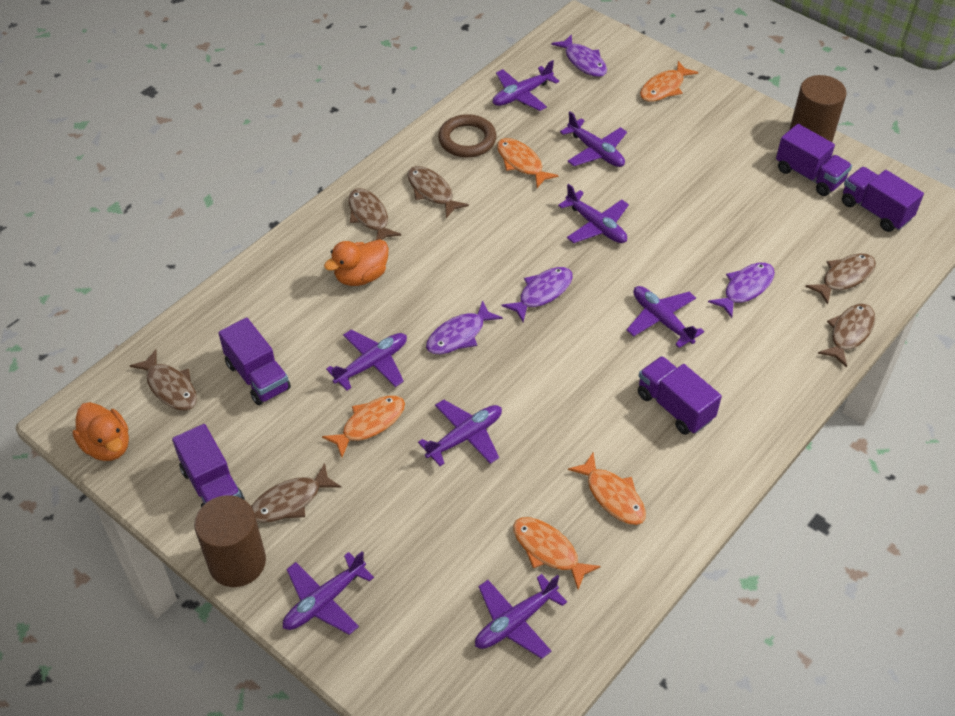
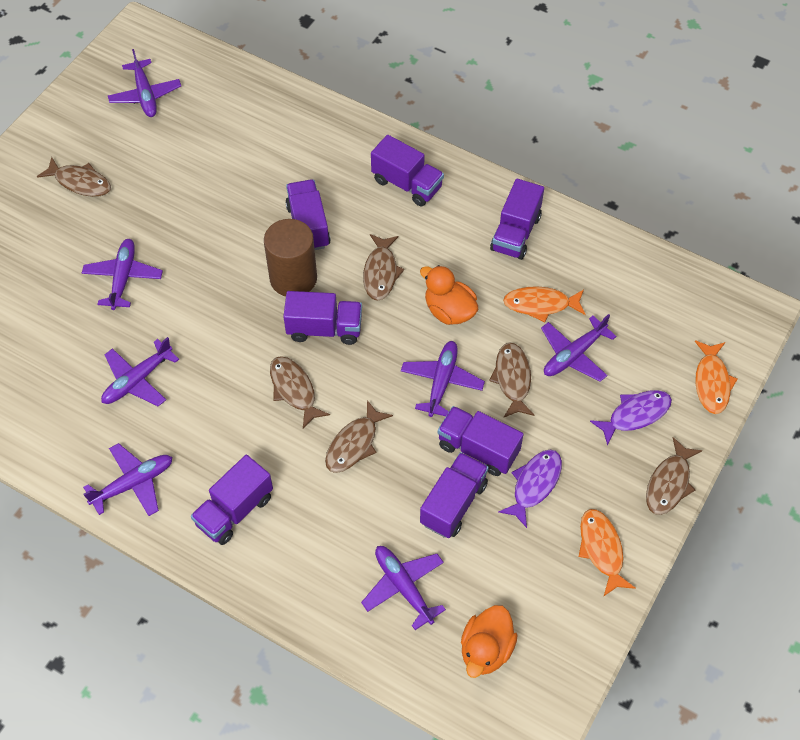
brown cylinder: [194,495,266,587] [789,75,847,142] = 2 -> [264,219,317,297] = 1
brown ring: [438,114,496,158] = 1 -> none = 0
orange fish: [322,395,405,457] [497,138,559,188] [513,517,601,590] [568,453,646,525] [640,61,698,102] = 5 -> [503,286,586,322] [579,509,635,597] [695,341,738,414] = 3
purple fish: [426,300,503,354] [502,267,573,322] [551,34,607,77] [708,262,775,318] = 4 -> [498,450,562,528] [590,390,672,446] = 2
purple plane: [283,551,374,635] [326,329,407,390] [418,400,502,466] [475,574,567,659] [493,60,559,111] [558,184,629,243] [560,111,627,167] [627,286,704,348] = 8 -> [82,239,163,310] [83,443,172,516] [101,337,179,406] [108,49,181,117] [361,546,446,630] [401,341,485,417] [541,314,617,382] = 7
purple truck: [172,424,245,507] [218,318,291,405] [638,356,722,435] [776,124,852,196] [842,167,924,232] = 5 -> [191,455,273,545] [283,291,362,345] [285,180,331,250] [371,135,444,206] [420,452,489,538] [438,406,524,476] [490,179,544,260] = 7

